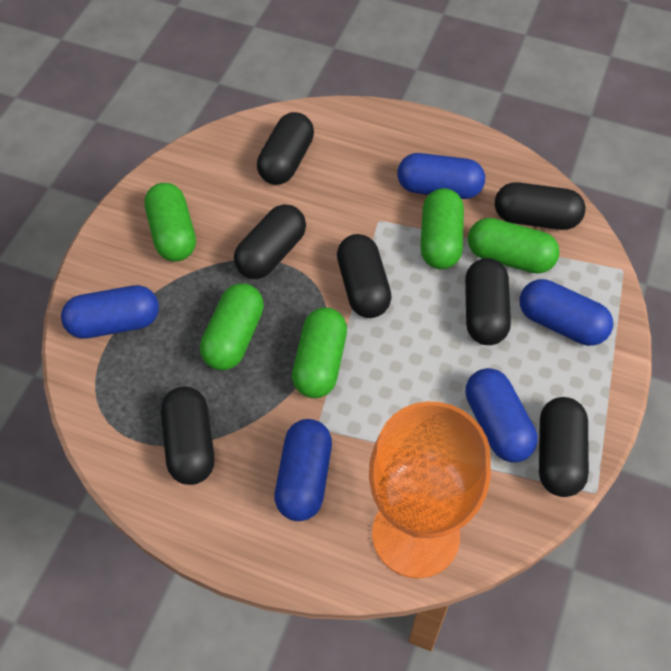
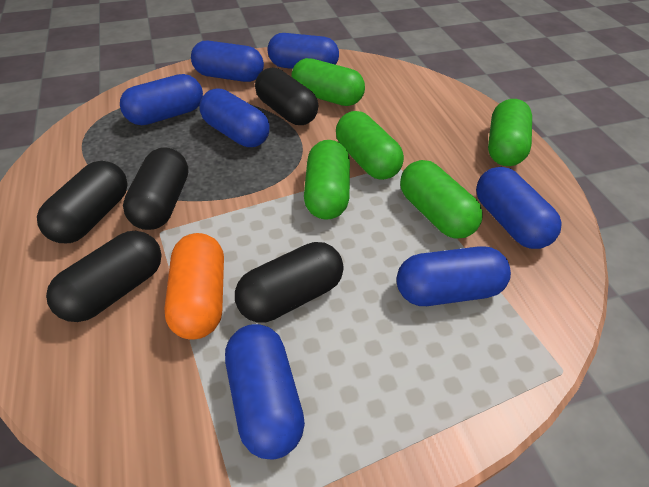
black capsule: [161,386,215,485] [234,204,306,279] [257,112,314,185] [337,234,392,318] [465,258,511,345] [495,182,586,230] [539,397,589,497] = 7 -> [37,161,128,243] [46,231,162,322] [123,147,188,230] [235,242,344,323] [255,68,318,125] = 5
blue capsule: [61,285,159,339] [274,419,332,521] [397,153,485,199] [466,368,537,462] [520,279,613,346] = 5 -> [120,74,203,125] [191,41,264,82] [199,88,270,147] [225,324,305,459] [268,33,339,69] [396,246,511,306] [476,167,561,249] = 7
orange capsule: none = 0 -> [164,233,224,339] = 1
orange goblet: [369,401,491,578] = 1 -> none = 0

